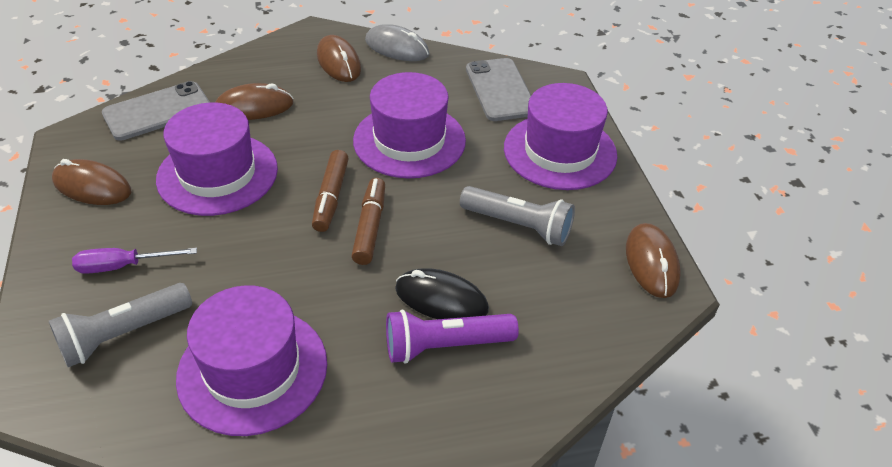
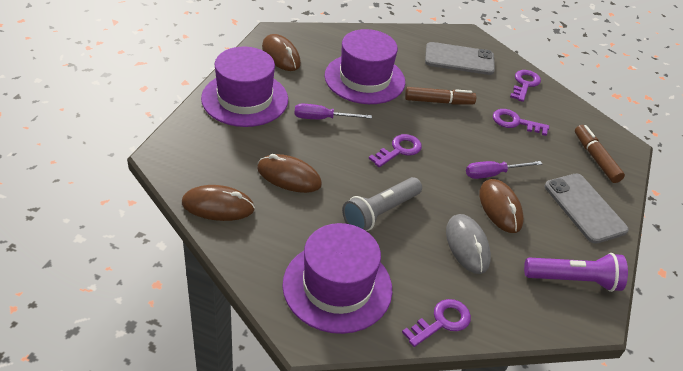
black mouse: [395,269,489,319] = 1 -> none = 0
grey flashlight: [49,283,192,367] [460,186,575,246] = 2 -> [342,177,422,231] = 1
purple hat: [156,103,278,216] [176,285,327,436] [353,72,466,178] [504,83,617,190] = 4 -> [201,47,288,127] [282,223,392,334] [325,29,405,104] = 3
purple key: none = 0 -> [369,134,422,167] [402,299,471,347] [493,109,549,136] [510,70,541,102] = 4
purple screwdriver: [72,248,197,274] = 1 -> [294,104,372,119] [466,161,542,179] = 2

